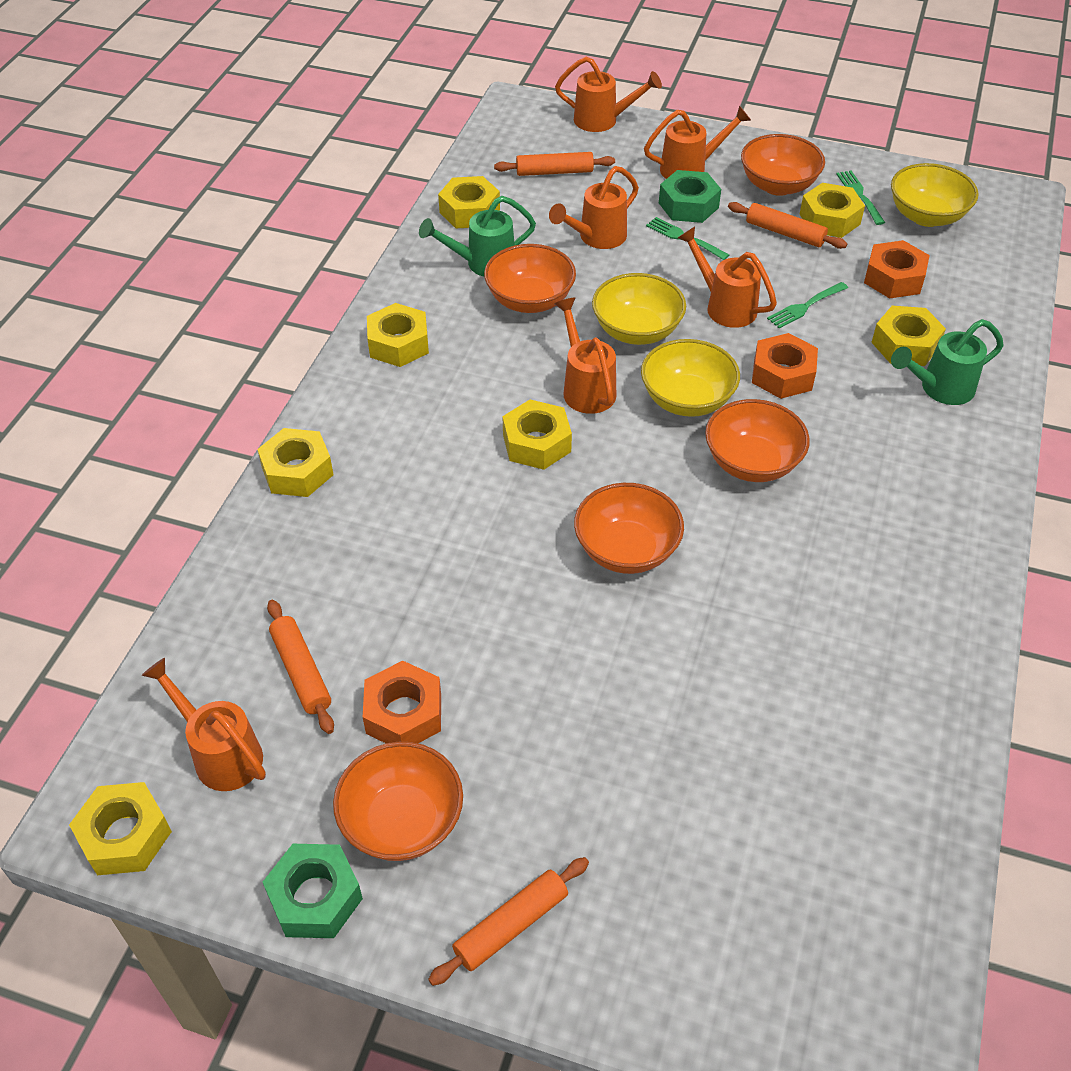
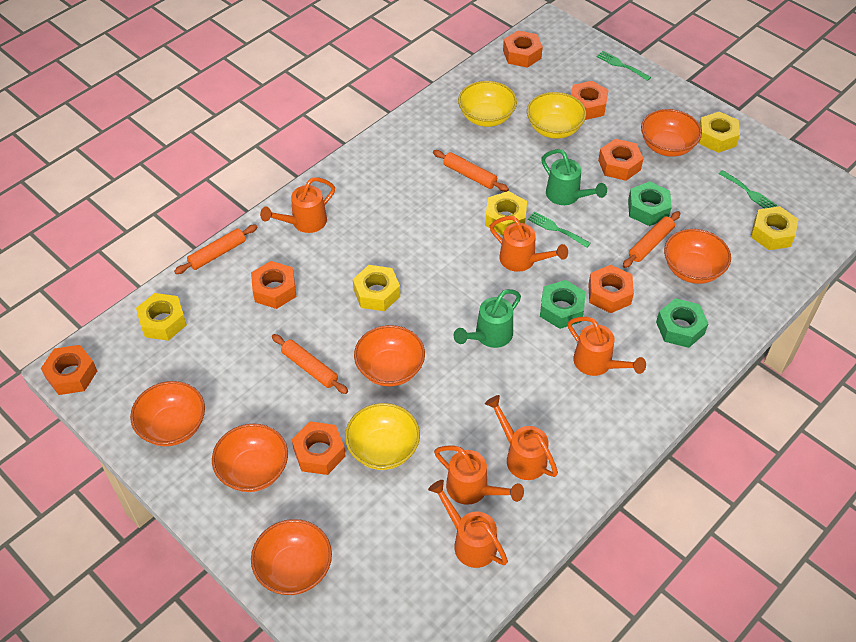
green nut: [263,844,363,938] [659,170,721,223] = 2 -> [540,280,585,329] [628,181,672,226] [656,298,709,348] = 3
orange bowl: [333,742,463,861] [484,244,576,313] [574,483,684,574] [705,399,810,482] [741,134,825,196] = 5 -> [130,381,205,446] [212,423,288,492] [251,519,332,595] [354,325,425,386] [641,109,702,157] [664,229,731,284] = 6
orange nut: [363,660,441,743] [752,333,818,399] [864,240,930,298] = 3 -> [41,345,97,395] [251,261,296,309] [292,422,346,475] [503,31,543,68] [571,81,609,120] [588,265,634,313] [598,139,643,181] = 7
yellow nut: [69,782,172,875] [257,428,334,497] [367,303,429,367] [438,176,500,228] [502,399,572,470] [800,183,865,238] [871,306,946,366] = 7 -> [136,293,187,341] [353,265,400,311] [485,191,527,235] [699,111,740,153] [751,206,799,250] = 5

